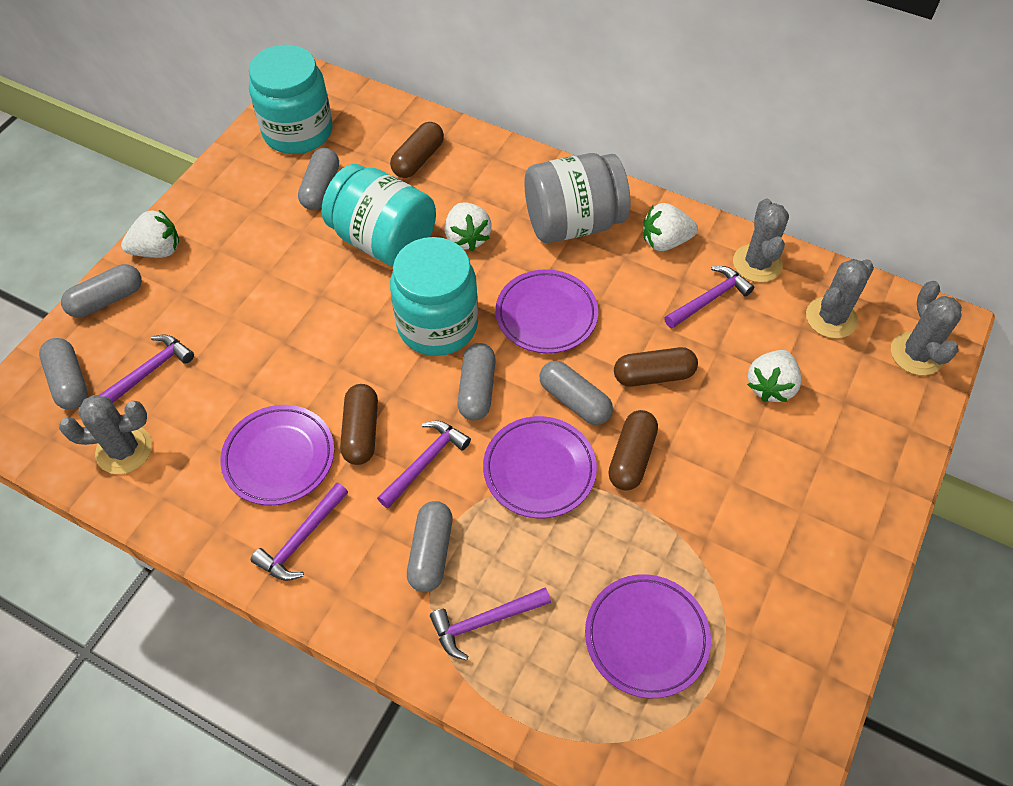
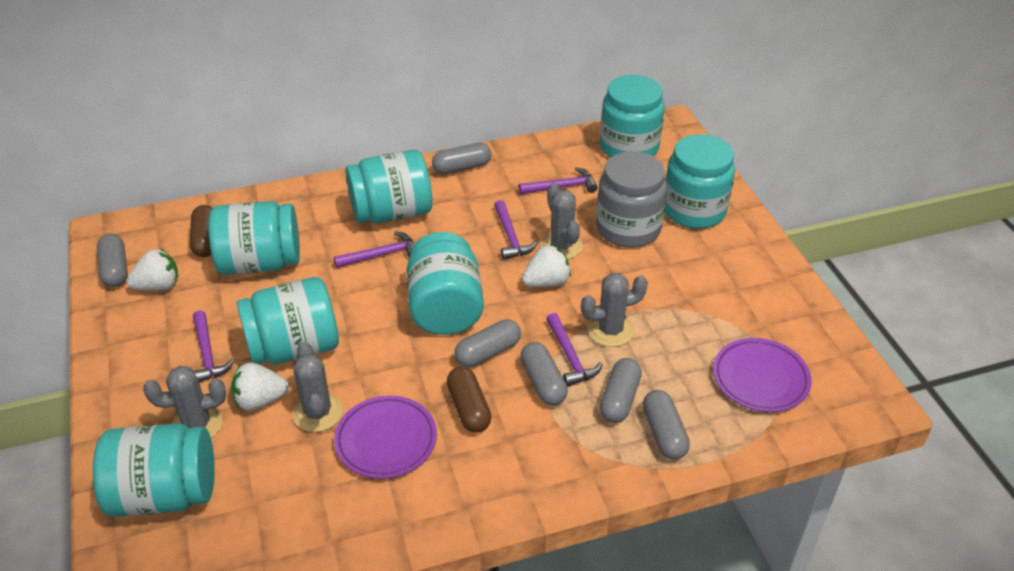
brown capsule: [340,384,378,465] [390,122,444,178] [608,410,658,491] [614,347,698,387] = 4 -> [190,205,212,257] [447,367,491,433] = 2
purple plate: [220,405,334,505] [483,416,597,518] [495,269,598,353] [585,574,711,698] = 4 -> [334,395,437,479] [713,338,812,412] = 2
turquoise jar: [249,45,333,154] [322,164,436,267] [390,237,478,356] = 3 -> [93,424,215,517] [209,201,300,275] [237,277,339,364] [346,149,432,223] [406,232,484,335] [600,75,665,158] [665,134,735,229] = 7
white strawberry: [121,209,179,258] [444,202,492,251] [644,203,698,251] [747,350,802,402] = 4 -> [127,249,178,291] [231,362,289,410] [522,245,571,287] = 3

